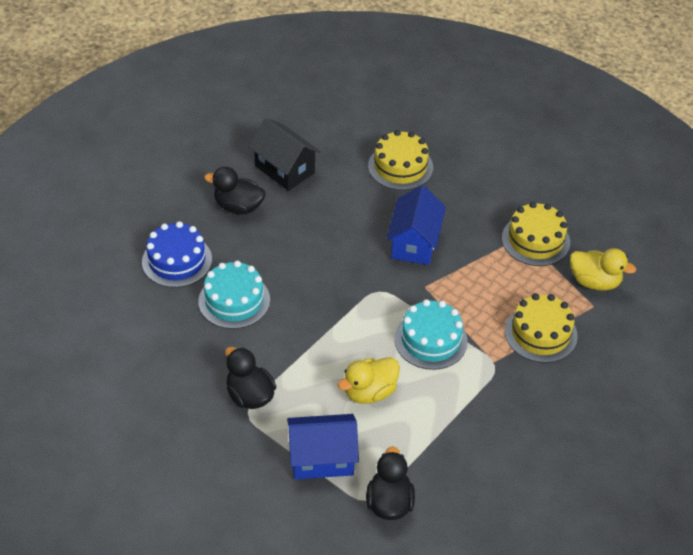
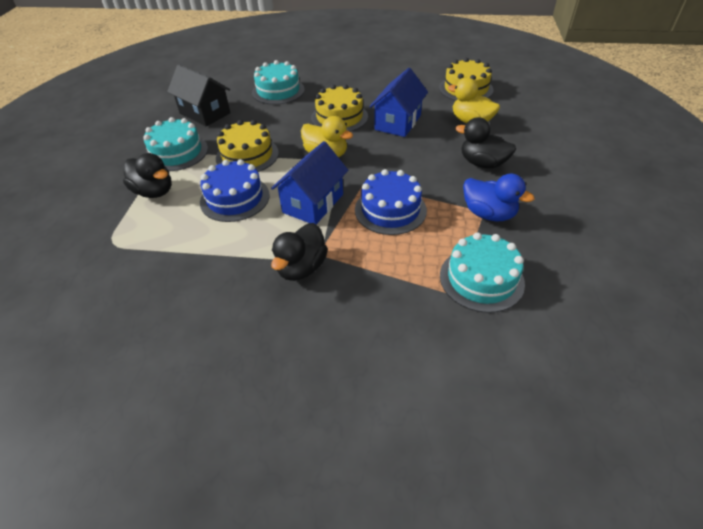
blue cake: [142,221,212,288] = 1 -> [200,159,270,222] [355,169,427,235] = 2
blue duck: none = 0 -> [463,173,534,221] = 1
turquoise cake: [198,261,270,329] [394,299,468,370] = 2 -> [143,117,208,171] [252,60,305,105] [440,232,525,313] = 3

